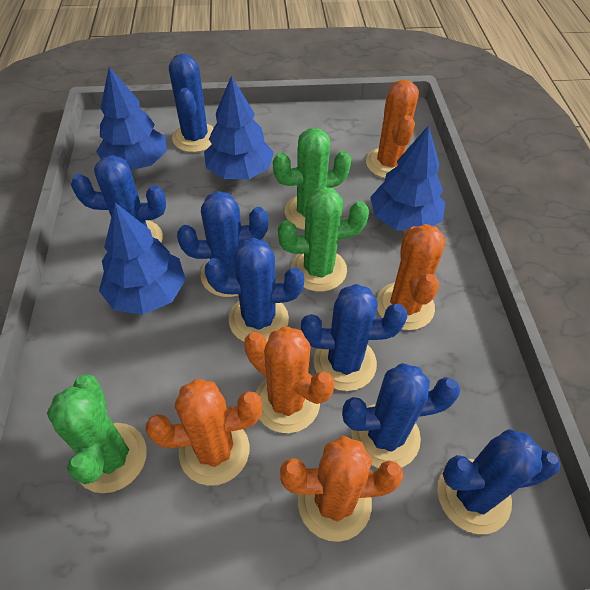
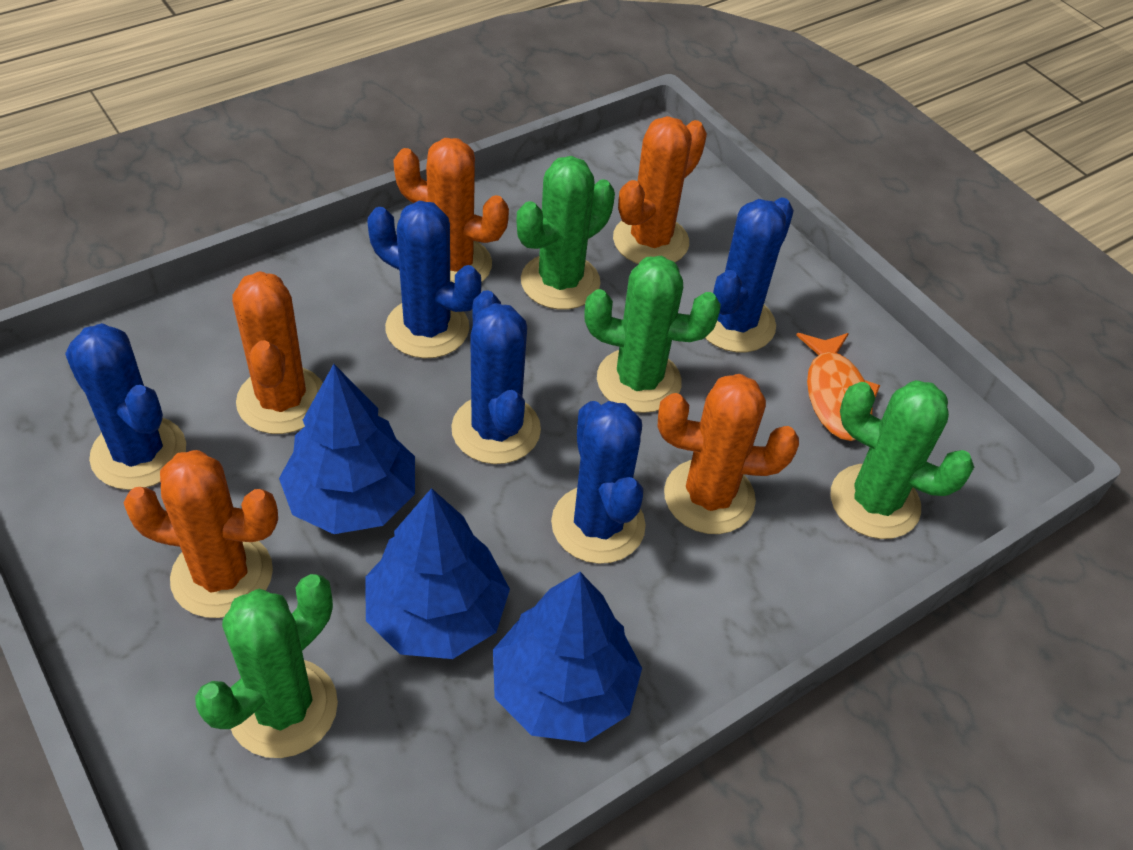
blue cactus: [71,155,166,242] [169,54,214,152] [177,191,268,297] [205,238,304,343] [301,284,408,391] [342,363,461,468] [437,429,561,534] = 7 -> [65,323,186,490] [368,201,481,358] [451,290,541,464] [551,401,646,564] [705,198,794,352] = 5
blue tree: [96,67,167,170] [99,203,186,315] [204,76,274,179] [370,125,445,231] = 4 -> [279,364,415,534] [366,488,510,659] [493,572,642,742] = 3
green cactus: [47,374,147,493] [273,128,351,230] [278,186,369,292] = 3 -> [195,574,338,758] [517,156,615,310] [584,256,721,413] [831,380,974,539] = 4
orange fish: none = 0 -> [796,333,880,441] = 1

